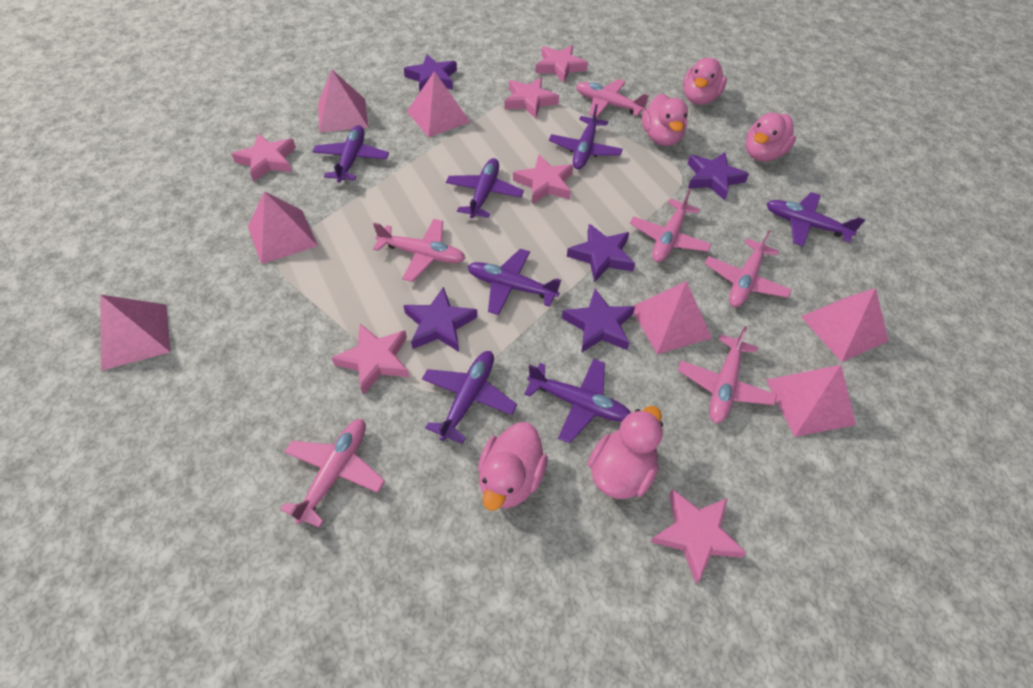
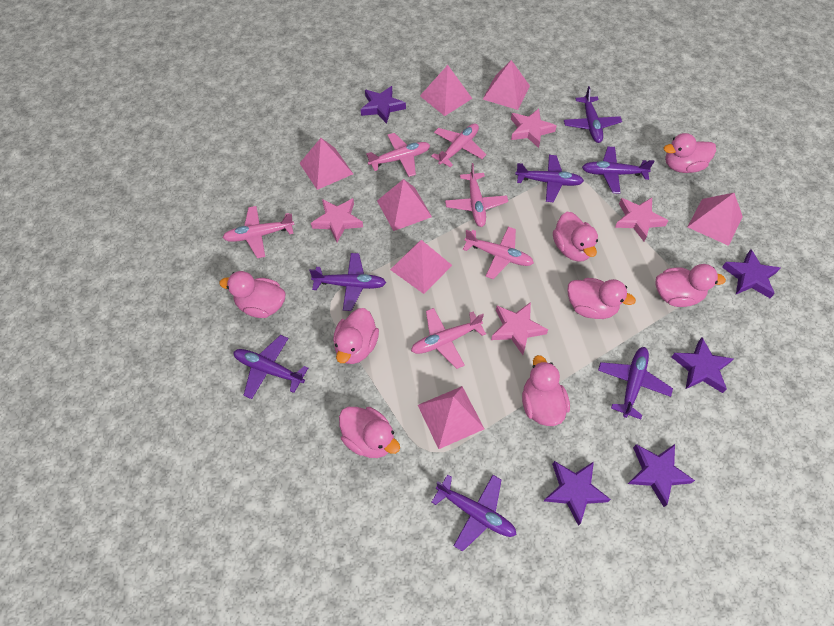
pink duck: [478,422,548,511] [588,406,663,499] [642,94,688,146] [683,58,727,105] [746,112,796,162] = 5 -> [219,271,286,318] [333,308,379,364] [339,407,400,458] [522,355,570,426] [553,212,598,262] [567,278,636,319] [655,264,726,307] [664,133,716,173] = 8
pink star: [231,134,296,182] [332,324,409,395] [504,77,559,119] [513,155,573,204] [535,45,588,83] [650,489,747,583] = 6 -> [311,198,363,242] [491,302,548,355] [511,109,557,148] [615,198,668,241] = 4

